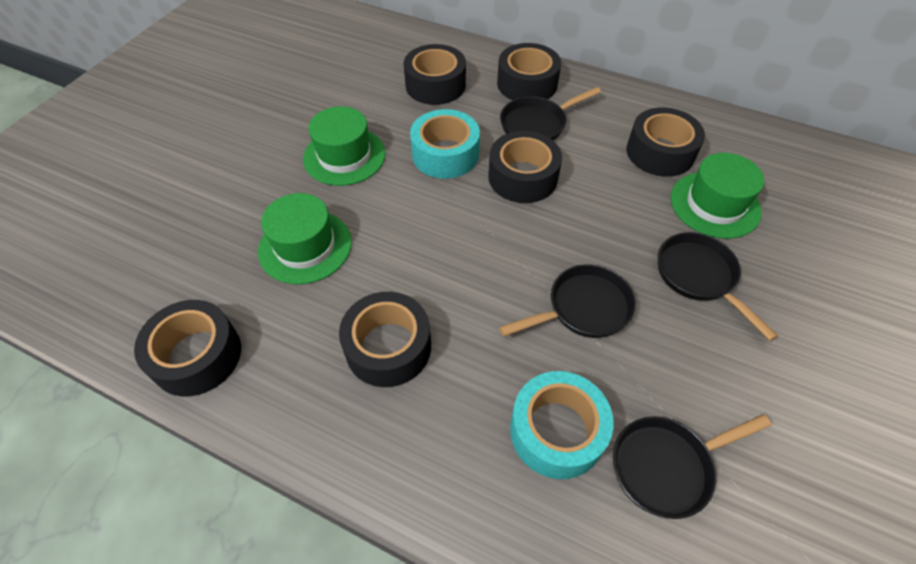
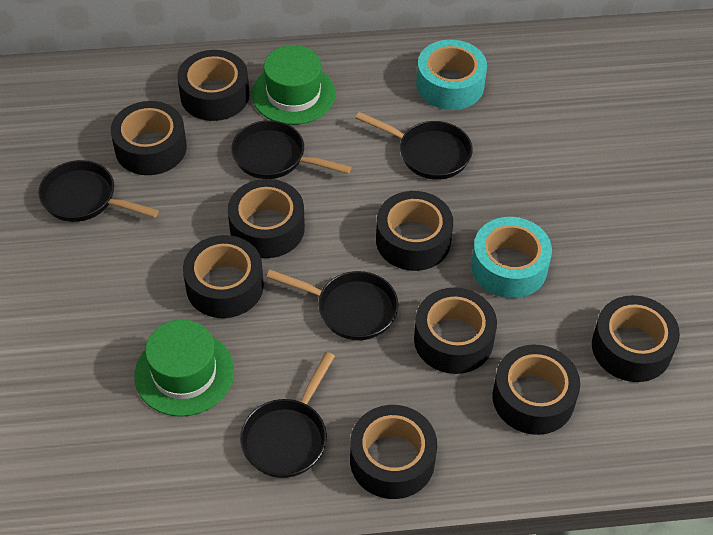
black pan: [499,264,636,338] [500,87,601,141] [613,414,772,519] [658,232,778,341] = 4 -> [38,160,159,222] [231,120,351,179] [240,352,335,478] [266,270,398,340] [356,112,473,180] = 5
black tape: [134,300,241,397] [339,292,431,387] [404,44,466,105] [488,131,562,203] [497,43,561,100] [626,107,705,177] = 6 -> [111,101,187,175] [177,50,249,121] [183,235,264,318] [228,179,305,258] [350,405,437,499] [376,191,453,271] [414,287,497,374] [493,345,580,435] [592,295,680,382] = 9
green hat: [258,193,352,284] [303,106,386,186] [671,153,764,239] = 3 -> [134,319,234,417] [252,45,336,125] = 2

